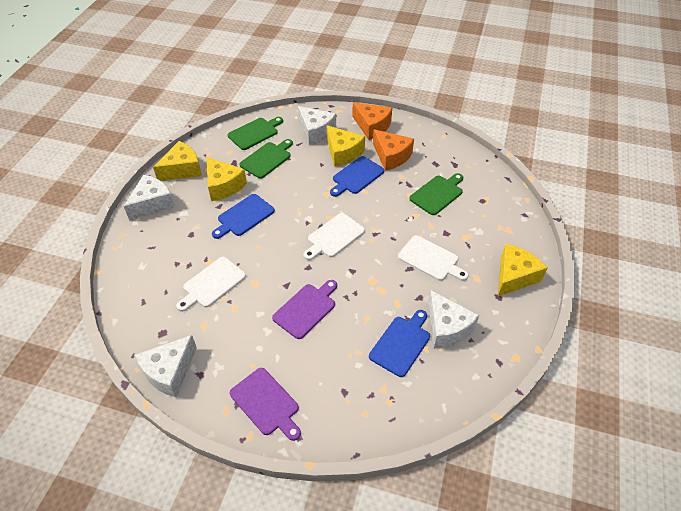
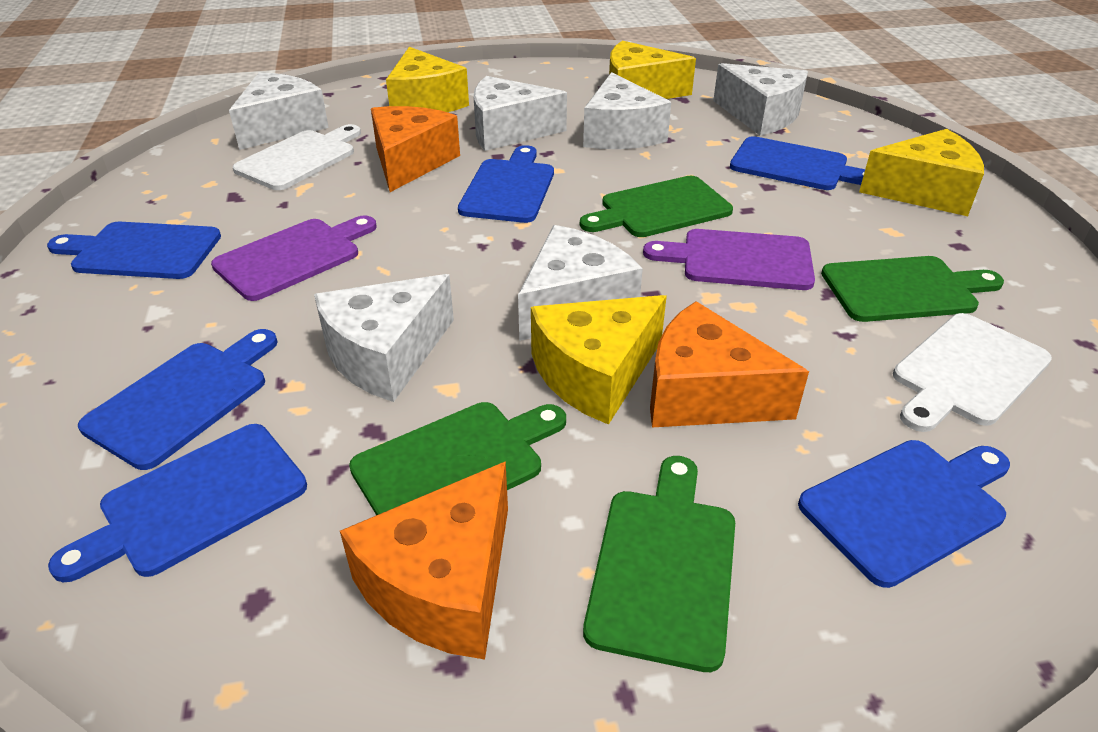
blue cutting board: [212,194,275,239] [330,156,384,197] [369,310,430,377] = 3 -> [47,222,221,279] [48,424,307,582] [78,329,277,470] [458,145,554,223] [730,136,865,190] [798,440,1010,588] = 6
green cutting board: [227,117,283,150] [239,139,293,179] [409,173,463,215] = 3 -> [349,402,566,515] [580,176,733,237] [583,456,735,672] [821,256,1004,322] = 4
orange cheese: [352,102,392,140] [373,129,414,171] = 2 -> [340,461,508,660] [371,106,460,192] [650,301,809,428] = 3
white cheese: [124,174,175,220] [135,335,197,397] [298,106,336,145] [428,290,479,349] = 4 -> [229,72,329,150] [314,274,454,402] [474,76,567,151] [518,225,643,341] [583,72,671,149] [713,63,808,136] = 6
white cutting board: [176,257,246,312] [303,213,365,260] [398,235,469,281] = 3 -> [232,124,361,190] [893,313,1052,432] = 2

